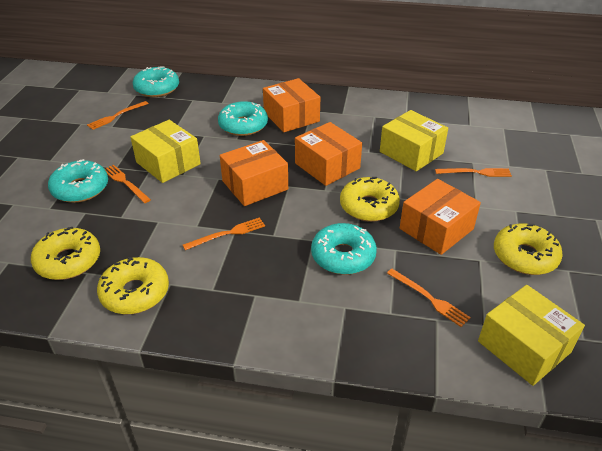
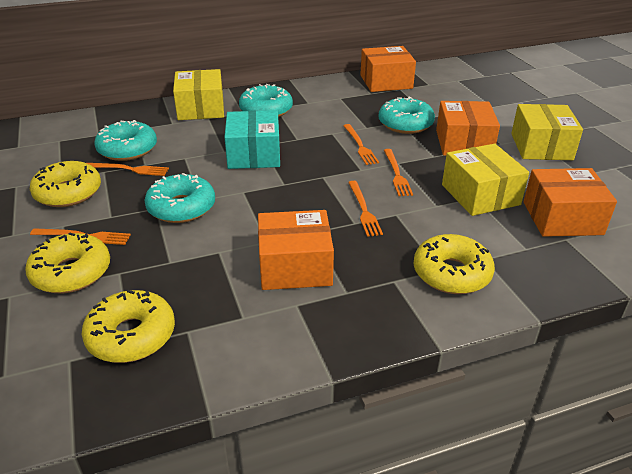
turquoise box: none = 0 -> [224,110,280,169] = 1

